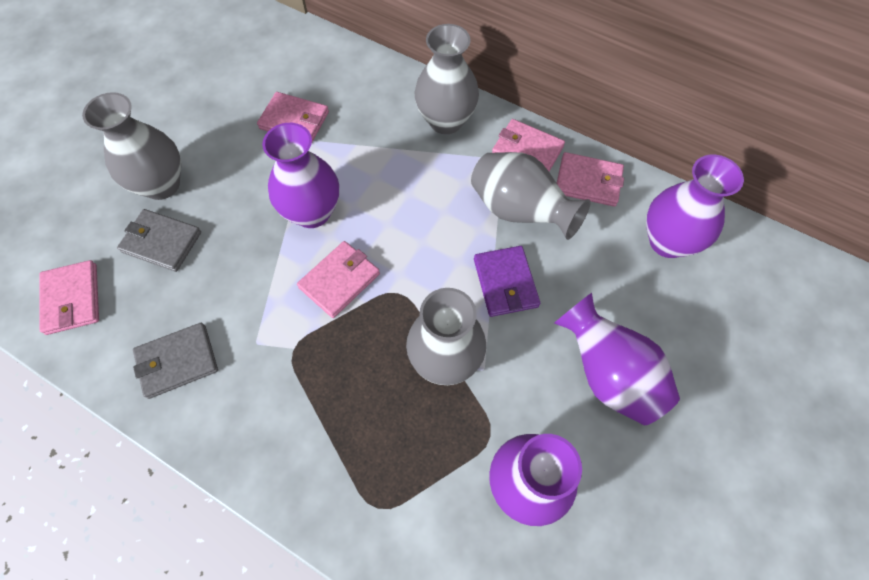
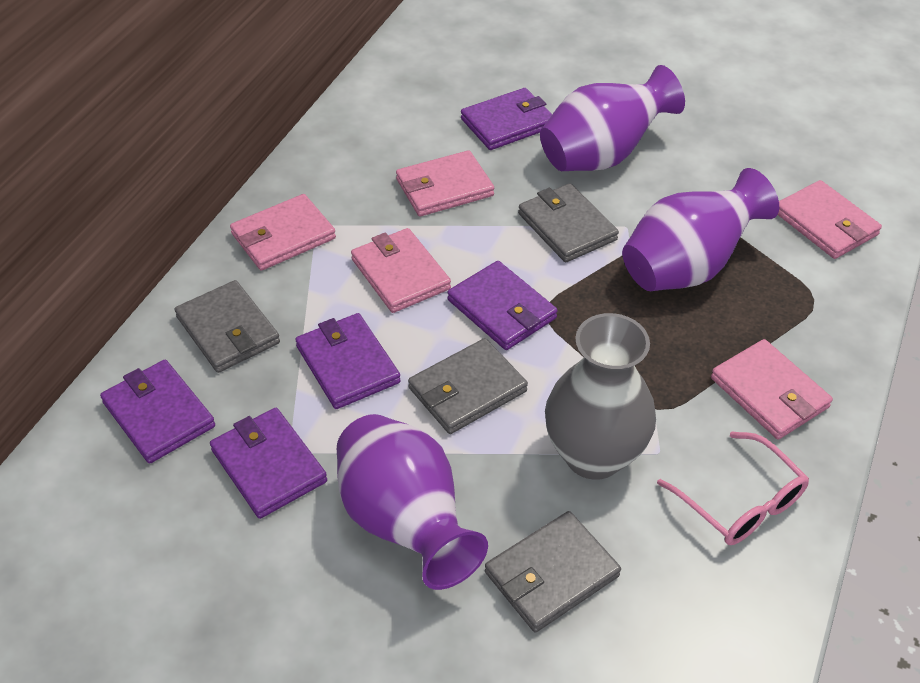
grey vase: [82,92,181,200] [406,288,486,385] [415,24,479,134] [471,152,591,240] = 4 -> [545,313,656,480] = 1
grey wallet: [117,209,201,272] [133,323,218,399] = 2 -> [175,280,280,373] [408,338,528,434] [485,511,621,632] [518,183,619,263] = 4
pink glasses: none = 0 -> [657,432,809,545] = 1
purple vase: [262,123,339,228] [489,434,582,526] [554,293,680,425] [646,155,744,258] = 4 -> [337,414,488,590] [540,65,685,171] [622,168,779,291] = 3
purple wallet: [474,246,540,317] = 1 -> [100,360,215,464] [210,408,327,519] [295,313,401,409] [447,261,558,350] [461,88,552,150] = 5

